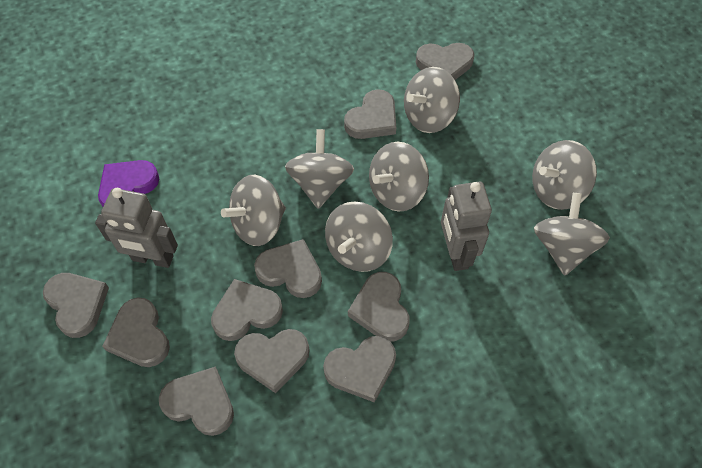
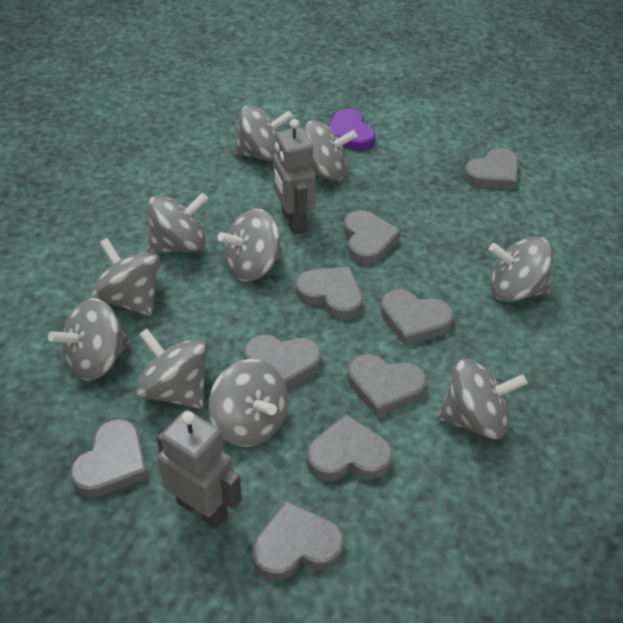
grey heart: [43,273,109,338] [102,297,170,367] [159,367,234,436] [211,279,283,341] [234,329,310,393] [254,239,322,298] [323,336,396,403] [344,89,396,139] [348,272,410,341] [416,43,474,80] = 10 -> [70,419,148,498] [244,335,322,389] [252,501,344,581] [296,267,363,319] [307,414,392,481] [344,210,401,265] [348,354,426,417] [380,290,454,345] [463,148,519,190] = 9
grey spinning top: [221,175,286,246] [285,129,354,209] [325,202,393,272] [369,142,429,212] [404,67,460,133] [532,140,597,210] [534,193,610,276] = 7 -> [48,298,130,381] [92,238,161,316] [136,329,208,409] [147,193,208,254] [208,359,288,447] [218,209,283,282] [233,105,293,162] [304,120,357,181] [437,359,527,440] [489,236,553,302] = 10

